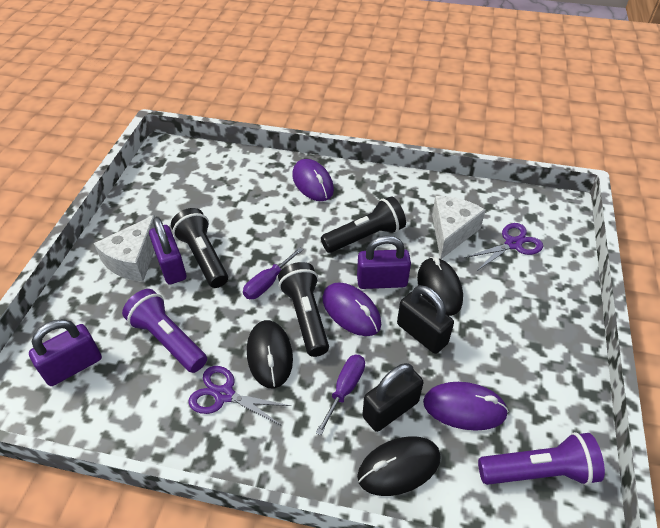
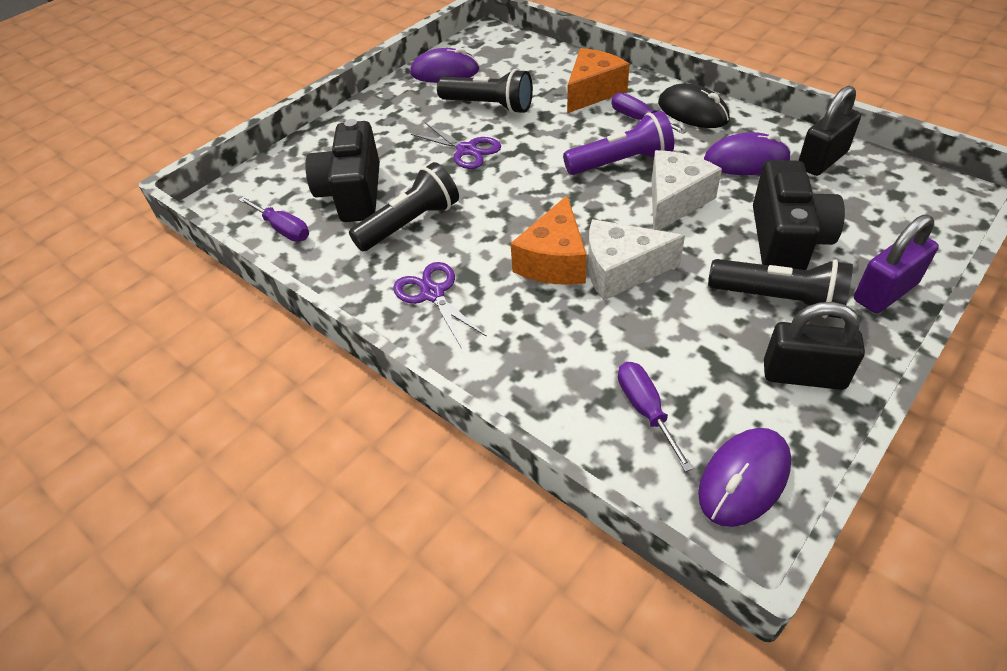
black camera: none = 0 -> [306,119,380,222] [753,160,845,270] = 2
black mouse: [247,320,293,388] [357,436,441,496] [417,257,463,316] = 3 -> [658,84,730,128] = 1
orange cheese: none = 0 -> [511,195,587,285] [567,48,630,113] = 2
purple flashlight: [122,289,207,373] [478,432,605,486] = 2 -> [563,111,674,175] = 1
purple padlock: [29,319,102,386] [149,217,186,284] [357,235,411,289] = 3 -> [854,214,939,313] = 1
purple screwdriver: [243,247,303,299] [316,355,365,435] = 2 -> [239,196,309,242] [611,93,687,134] [618,362,694,472] = 3

